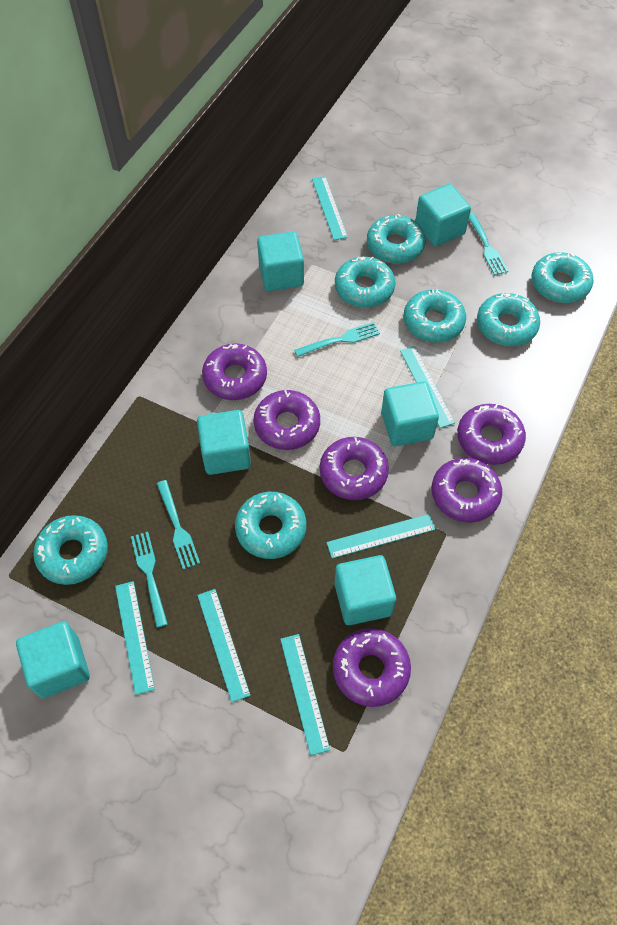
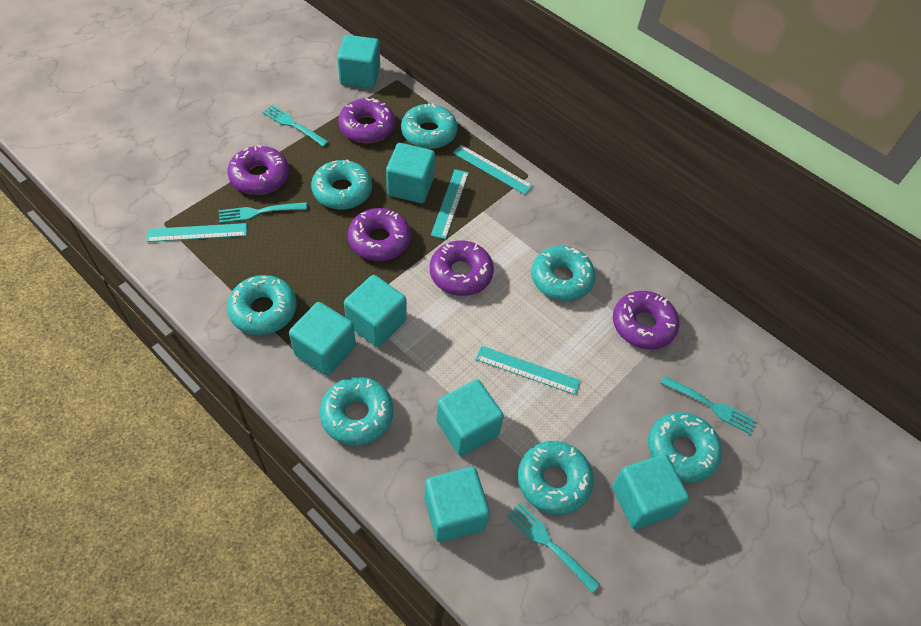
purple donut: [202,343,267,400] [254,390,320,450] [320,437,389,500] [333,628,411,707] [431,458,502,523] [457,404,526,465] = 6 -> [227,145,289,195] [338,98,395,143] [348,208,411,261] [430,240,494,296] [613,291,679,350] = 5
turquoise cube: [16,621,90,698] [197,410,251,475] [257,232,304,291] [334,555,396,625] [381,381,439,446] [415,184,471,246] = 6 -> [289,302,356,376] [337,35,380,89] [344,275,406,347] [386,143,435,203] [424,467,490,542] [436,380,504,456] [612,454,689,529] = 7
turquoise ruler: [115,581,155,695] [197,589,251,702] [280,634,330,756] [312,176,348,240] [326,514,435,559] [400,346,455,428] = 6 -> [146,223,247,242] [431,169,469,239] [453,145,533,195] [476,346,581,395] = 4

